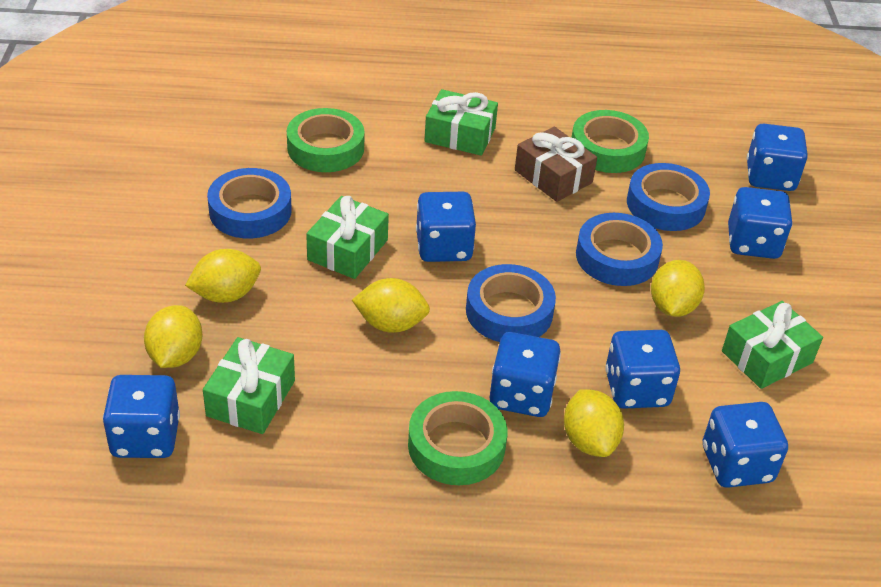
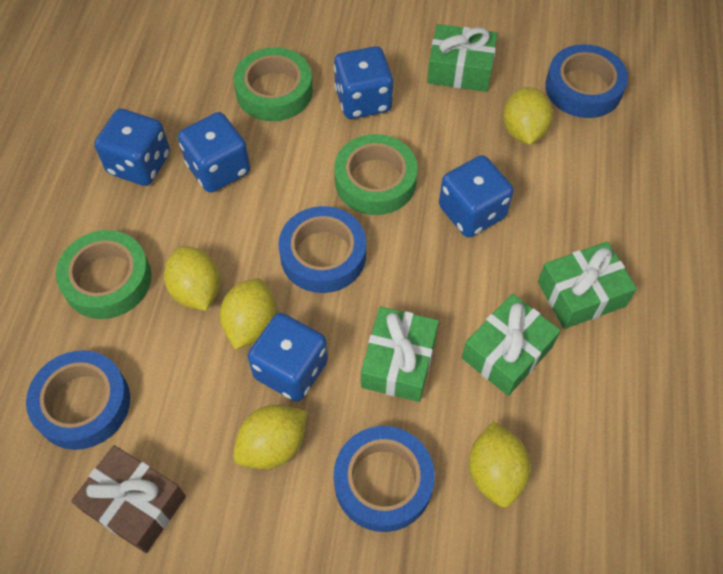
blue dice: [103,375,180,458] [416,192,476,262] [489,332,561,417] [605,330,680,409] [703,402,788,488] [728,187,792,259] [747,124,808,191] = 7 -> [94,109,170,186] [178,112,250,193] [248,313,328,402] [334,46,394,119] [439,155,514,237] = 5

